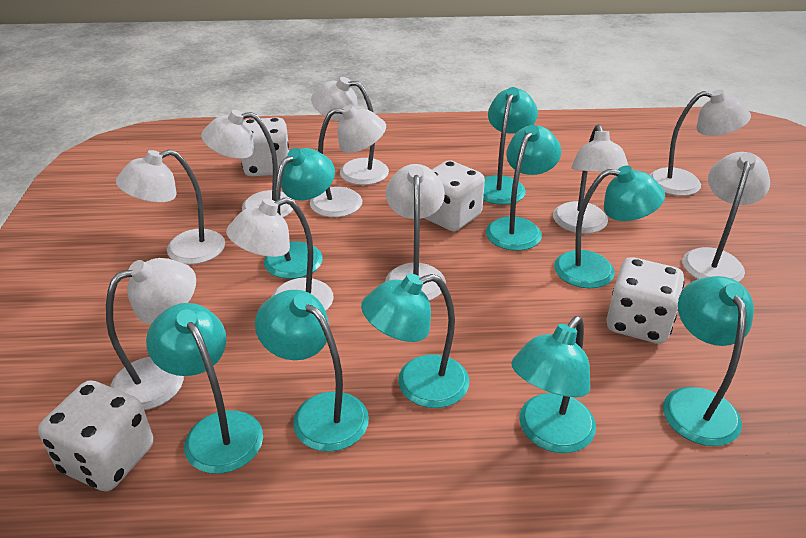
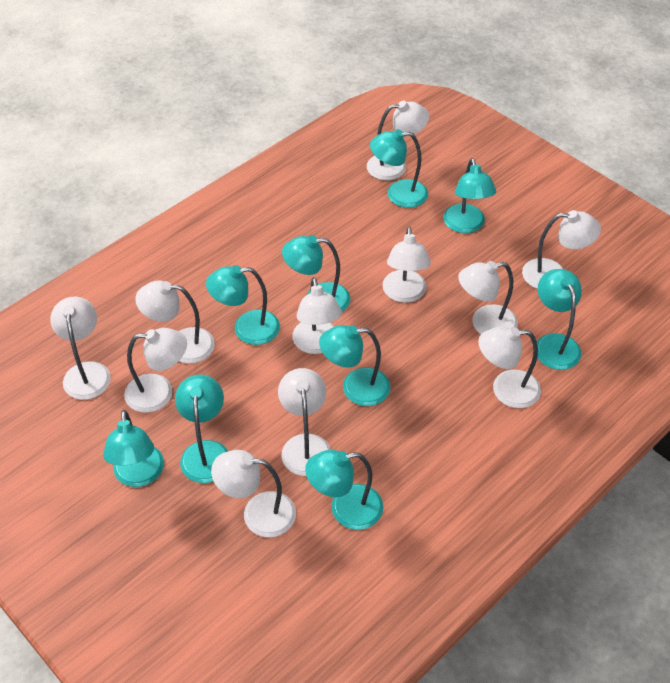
white dice: [38,380,153,491] [241,118,289,176] [425,160,485,231] [606,257,685,344] = 4 -> none = 0
white lamp: [106,258,196,410] [116,149,225,264] [201,110,294,217] [226,197,334,311] [310,104,386,217] [311,77,389,185] [385,164,446,301] [553,124,629,234] [650,90,751,196] [682,152,770,282] = 10 -> [50,297,111,400] [124,328,187,413] [135,281,215,363] [211,450,296,537] [278,368,331,476] [292,277,342,354] [367,101,429,180] [382,227,431,303] [458,261,518,334] [478,326,541,408] [522,210,601,289] = 11

